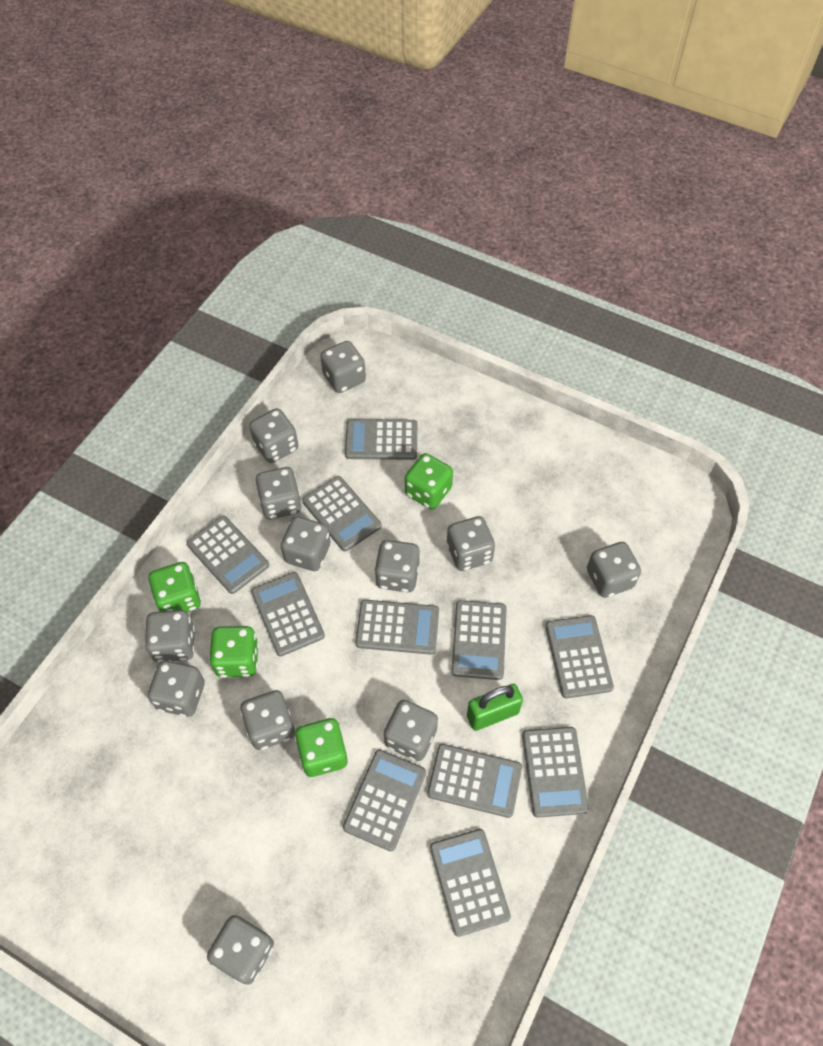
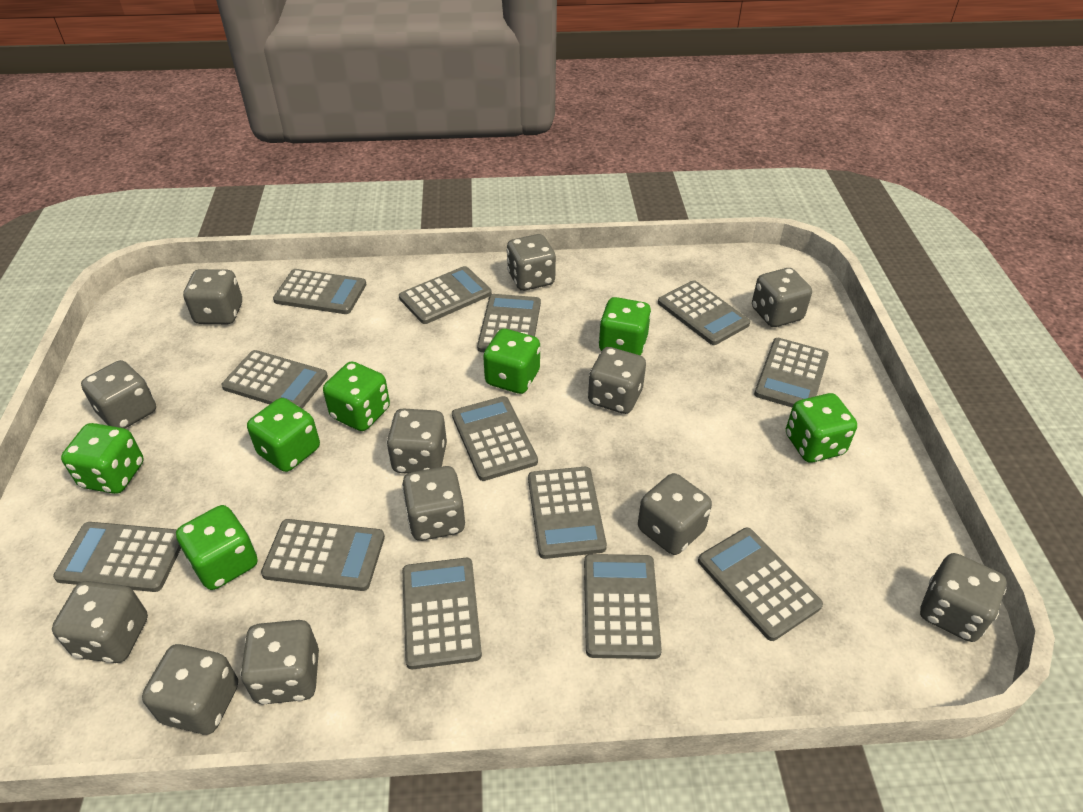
green dice: [149,562,201,612] [209,626,259,678] [295,718,348,777] [405,453,453,509] = 4 -> [61,423,144,494] [176,505,257,590] [247,398,320,472] [323,361,390,431] [483,329,540,394] [598,297,651,355] [786,393,857,463] = 7
green padlock: [467,684,523,731] = 1 -> none = 0
grey calculator: [187,516,269,594] [251,572,325,657] [302,476,382,552] [343,749,426,852] [345,419,417,460] [355,600,439,655] [427,744,522,818] [430,829,511,937] [451,600,507,680] [522,727,589,818] [545,615,614,698] = 11 -> [53,522,181,592] [222,350,328,409] [261,519,385,591] [273,269,366,314] [399,266,492,324] [402,558,482,669] [452,396,538,481] [477,294,541,352] [528,467,607,559] [584,554,662,659] [658,280,750,345] [698,528,823,641] [754,338,829,407] = 13

